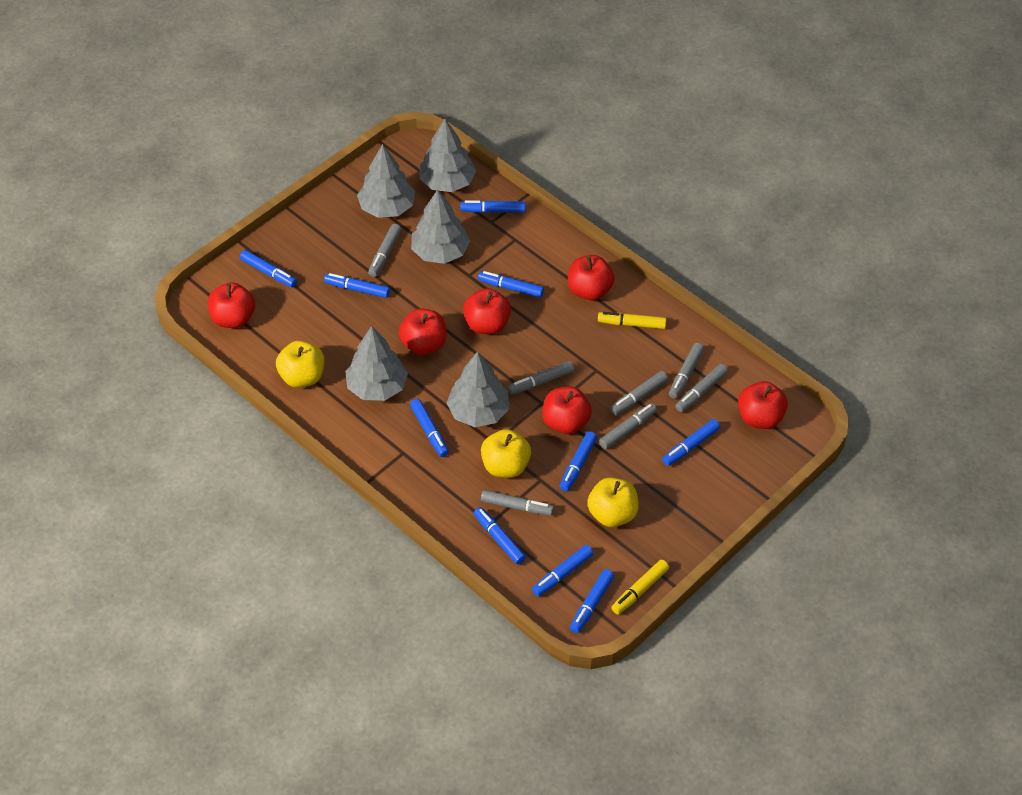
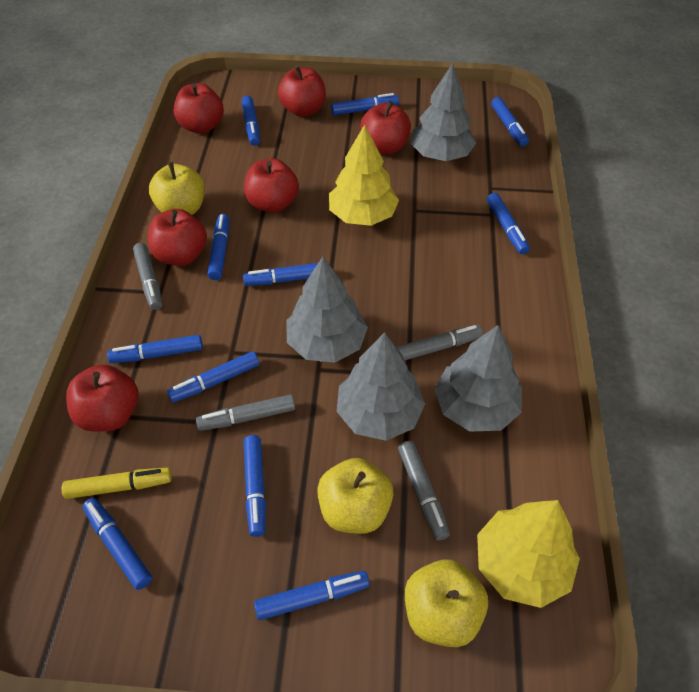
blue marker: [240,250,297,287] [324,273,390,298] [410,399,449,457] [460,200,526,213] [474,507,526,565] [478,271,544,298] [532,545,593,596] [559,431,597,492] [570,569,614,633] [662,419,720,466] = 10 -> [82,498,152,590] [107,335,203,363] [167,351,259,403] [208,214,229,280] [241,96,260,146] [243,263,318,286] [244,435,266,537] [254,571,370,620] [331,93,399,115] [487,193,530,254] [491,97,529,146] = 11
grey marker: [368,224,402,277] [481,490,554,516] [508,361,574,395] [599,403,657,449] [610,371,668,415] [669,343,704,399] [675,364,728,412] = 7 -> [133,243,162,310] [196,394,295,431] [397,325,483,360] [398,441,450,541] = 4
grey tree: [345,326,408,401] [357,144,415,218] [411,189,470,264] [419,119,476,192] [447,351,510,427] = 5 -> [287,257,368,363] [337,332,425,441] [410,63,476,161] [434,325,522,432] = 4
yellow marker: [598,312,666,329] [611,560,669,615] = 2 -> [62,468,172,499] = 1
yellow tree: none = 0 -> [329,124,399,226] [477,500,580,608] = 2

